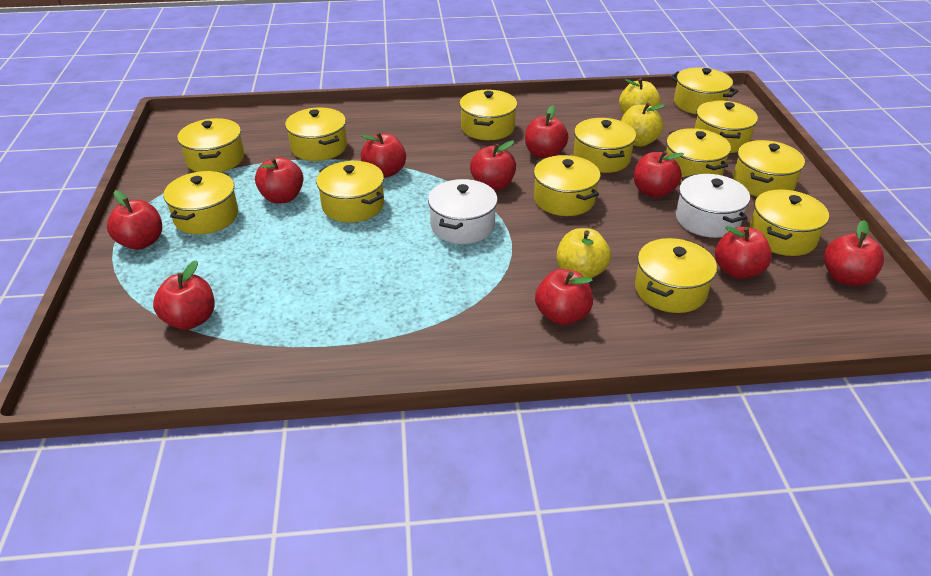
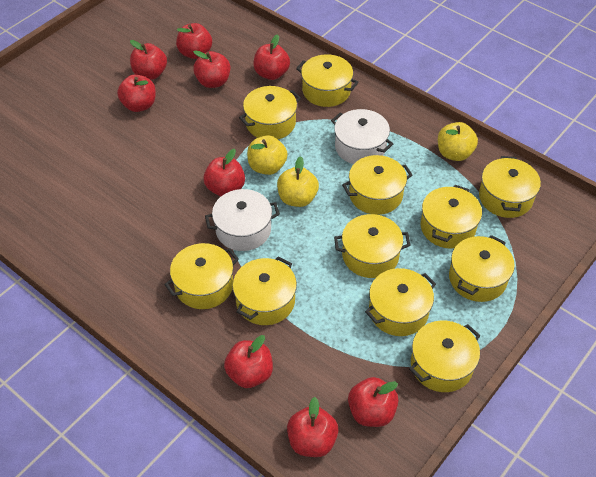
red apple: [107,190,162,250] [153,260,215,330] [255,157,304,204] [361,132,406,178] [470,140,516,191] [525,105,568,159] [535,269,593,325] [634,151,684,198] [715,226,772,279] [824,220,884,286] = 10 -> [117,75,156,112] [130,40,167,80] [176,23,212,59] [193,50,231,88] [204,149,245,196] [224,335,273,388] [253,34,290,80] [287,397,338,457] [348,377,399,427] = 9
yellow pot: [164,171,238,235] [177,118,244,172] [285,107,347,161] [316,161,384,223] [460,89,517,140] [534,155,600,216] [573,118,636,173] [635,238,717,313] [666,128,731,182] [670,67,738,114] [695,101,758,153] [733,140,805,197] [749,189,829,256] = 13 -> [164,243,239,309] [233,256,297,325] [239,86,301,139] [296,54,358,107] [334,214,411,278] [342,155,413,215] [365,268,436,336] [409,321,480,392] [421,185,482,249] [449,235,515,302] [479,156,541,218] = 11

